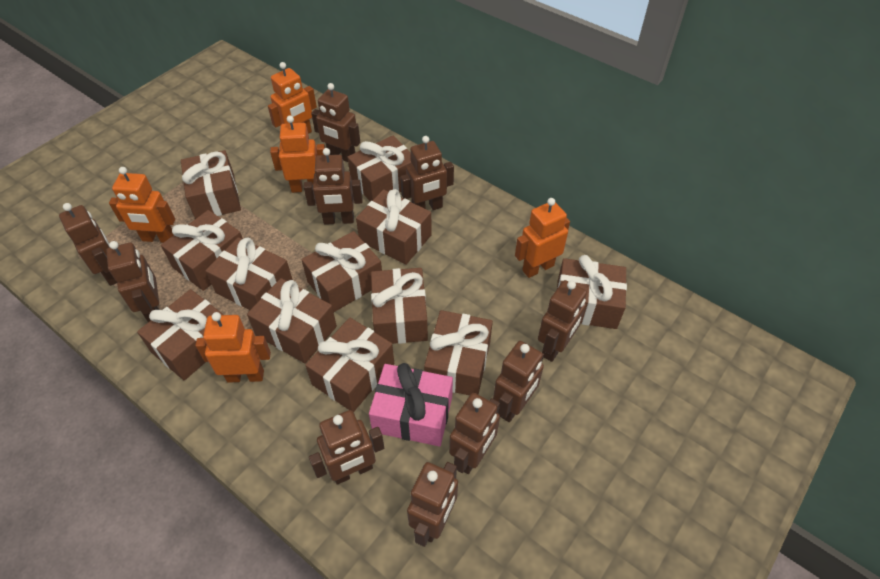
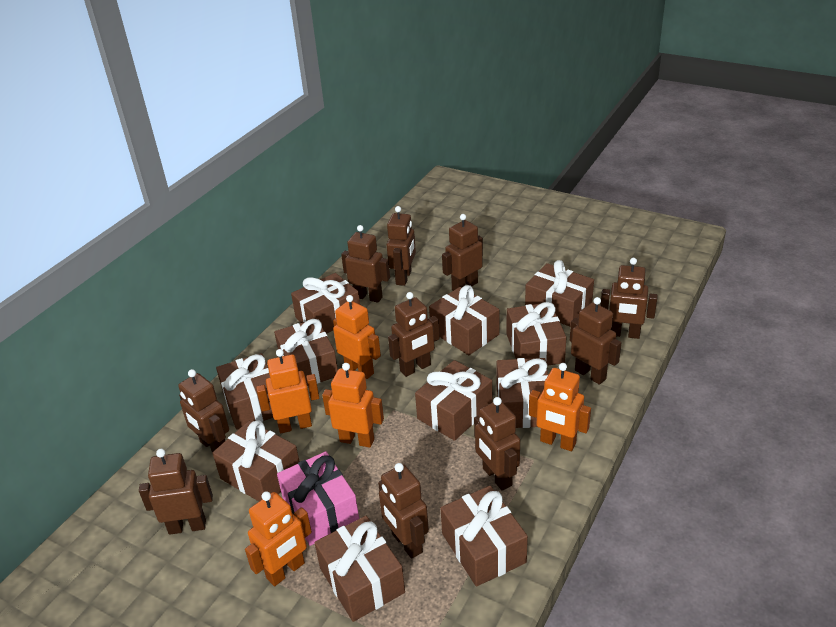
brown gift: [137,289,224,380] [161,210,243,291] [181,150,241,219] [205,237,293,310] [247,278,337,364] [302,231,382,312] [305,318,394,412] [347,136,412,201] [356,189,432,265] [371,268,428,344] [424,310,493,395] [557,255,627,329] = 12 -> [212,420,300,501] [216,353,273,430] [274,319,338,386] [291,273,360,334] [314,516,405,622] [415,360,492,441] [429,285,499,355] [441,486,528,587] [496,358,548,428] [506,302,566,366] [525,260,594,327] = 11

